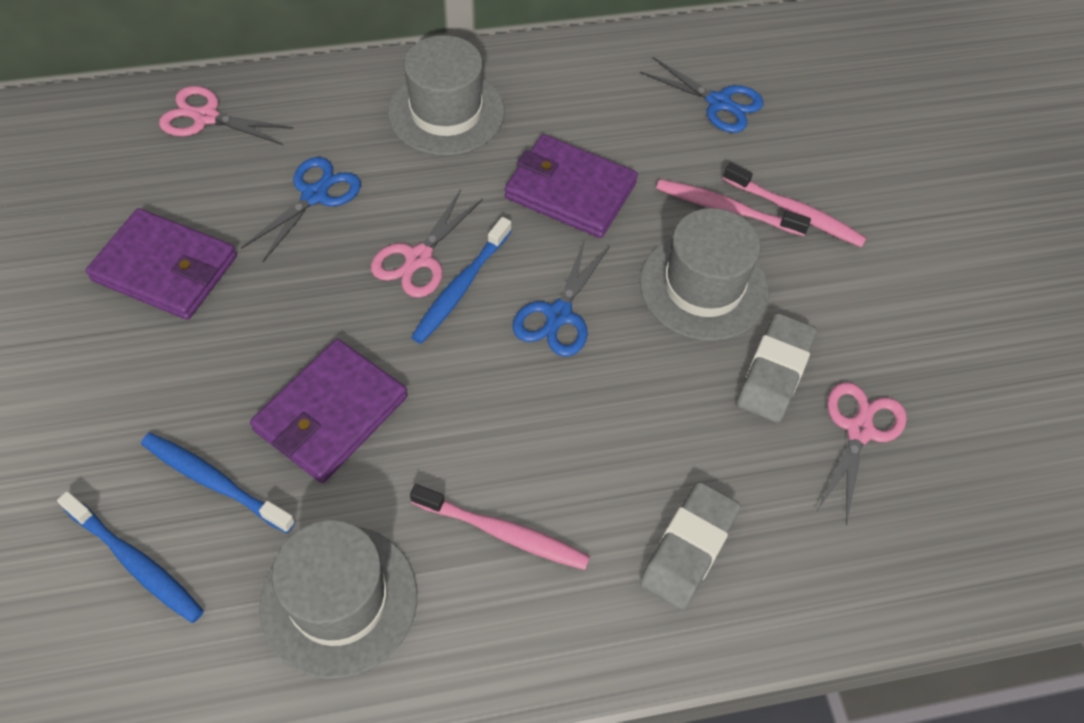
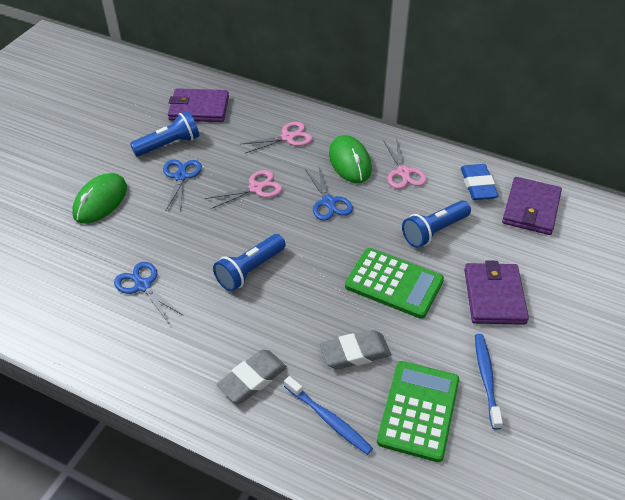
blue eraser: none = 0 -> [461,164,498,200] = 1
blue flashlight: none = 0 -> [130,111,199,157] [213,234,286,292] [402,200,471,248] = 3
blue toothbrush: [57,491,204,623] [141,433,296,533] [411,217,512,344] = 3 -> [284,376,373,455] [475,334,503,430] = 2
green calculator: none = 0 -> [345,248,444,319] [377,361,459,462] = 2
green mouse: none = 0 -> [72,173,127,224] [329,135,372,183] = 2
grey hat: [259,520,417,679] [388,35,505,156] [640,208,769,341] = 3 -> none = 0
pink toothbrush: [410,484,590,570] [656,179,811,236] [723,162,867,247] = 3 -> none = 0

